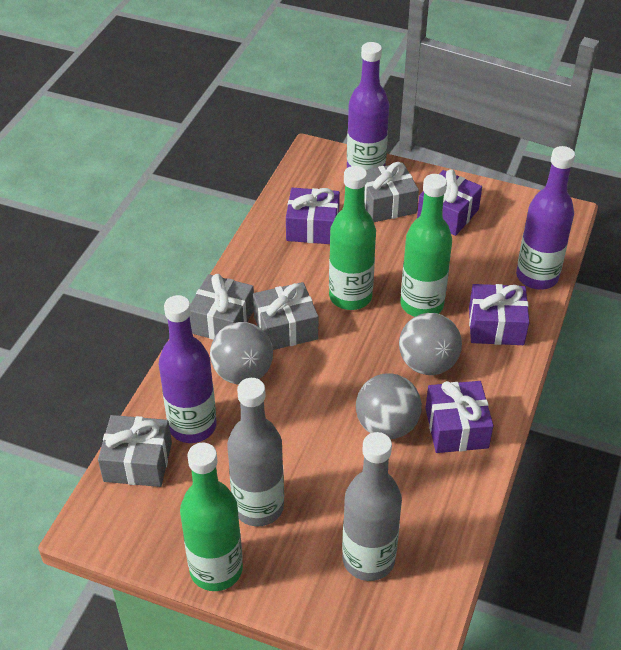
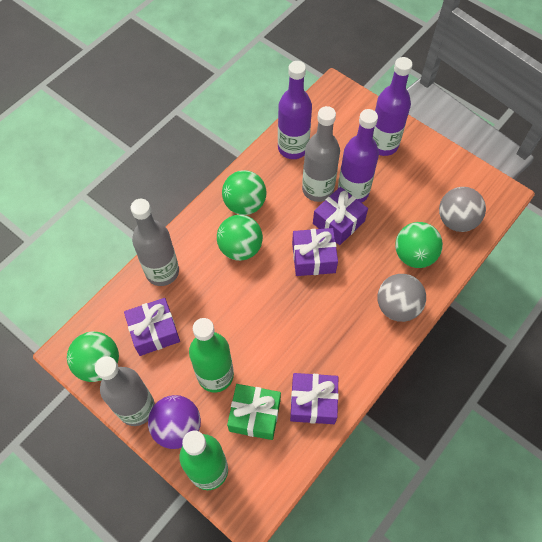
green ball: none = 0 -> [67,331,119,382] [217,215,263,261] [222,170,266,215] [395,222,443,268] = 4
green bottle: [180,442,243,591] [329,166,376,310] [400,174,452,317] = 3 -> [179,431,228,490] [189,318,234,393] = 2
green gift: none = 0 -> [227,384,281,440] = 1
grey ball: [210,322,273,385] [356,373,422,439] [399,313,462,375] = 3 -> [377,274,426,322] [439,187,486,232] = 2
grey bottle: [227,378,284,527] [342,432,402,581] = 2 -> [95,356,155,426] [131,199,179,286] [302,106,340,202] = 3
grey gift: [98,415,172,487] [190,274,254,340] [253,282,318,350] [364,162,419,222] = 4 -> none = 0
purple ball: none = 0 -> [148,395,201,449] = 1

